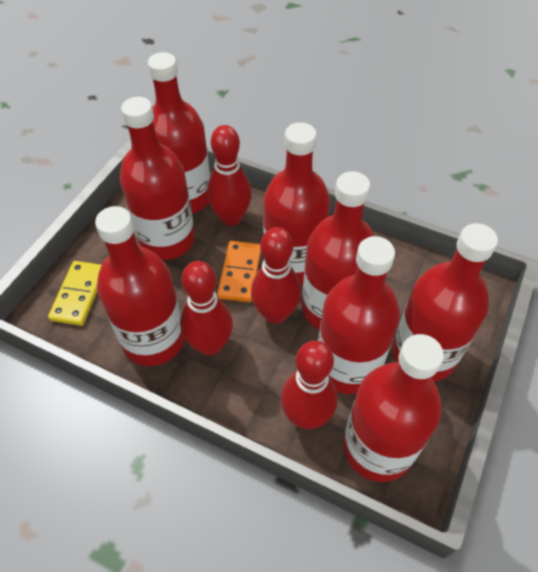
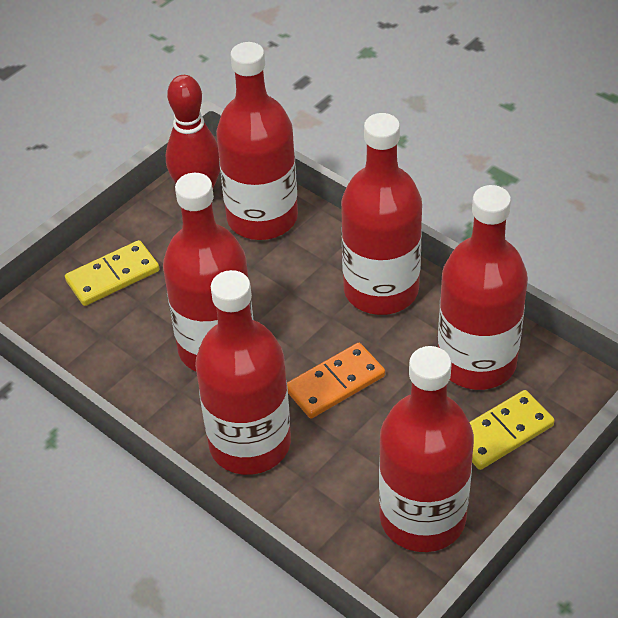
red bottle: [95,206,184,366] [120,97,195,260] [148,52,210,214] [263,122,330,285] [302,171,374,330] [318,236,400,394] [343,334,444,482] [392,223,498,382] = 8 -> [163,173,253,371] [195,270,291,475] [216,42,298,240] [341,113,422,315] [379,346,474,552] [438,185,528,390] = 6
red bowling pin: [180,261,233,356] [207,125,252,226] [251,227,301,324] [281,340,338,429] = 4 -> [166,75,220,188] = 1
yellow domino: [48,261,101,326] = 1 -> [65,240,160,306] [469,390,555,470] = 2

